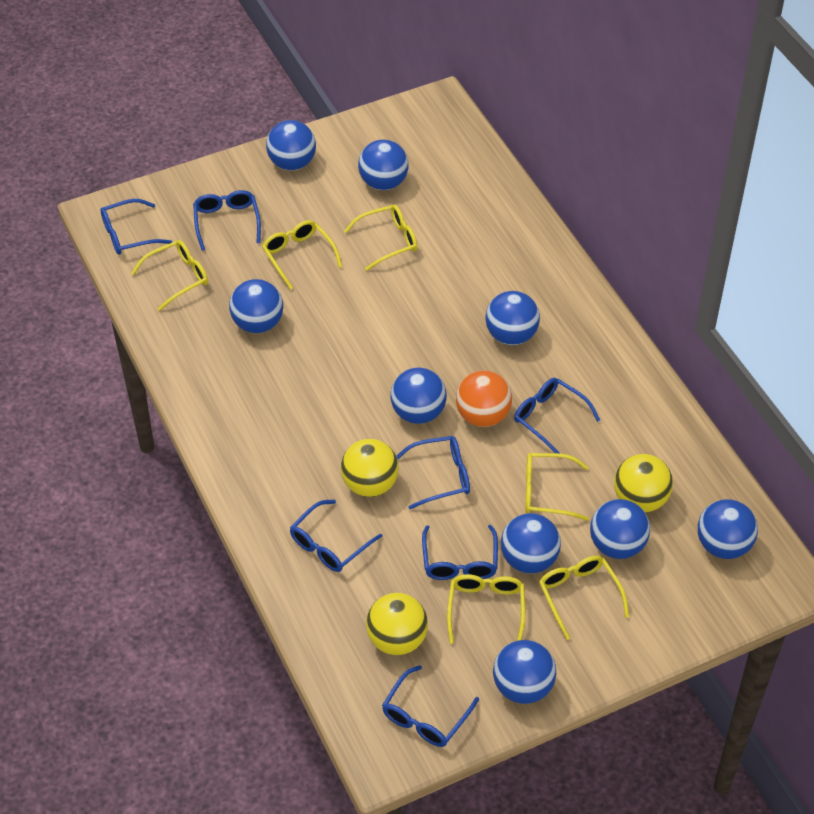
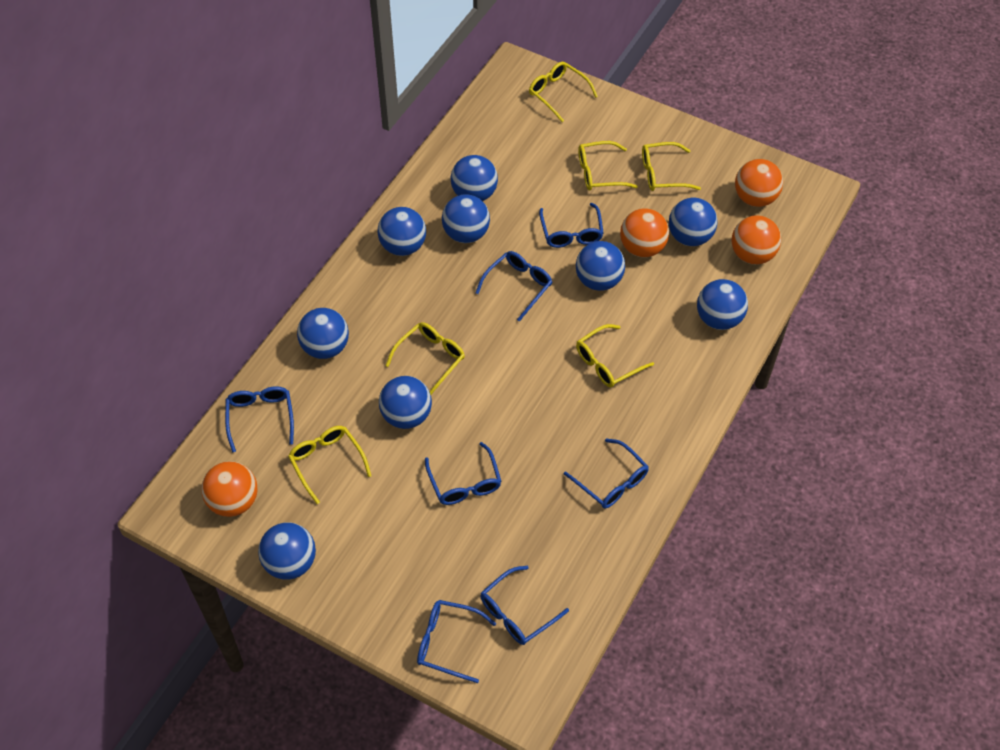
orange ball: [456,371,512,427] = 1 -> [201,461,257,517] [620,208,669,257] [732,215,781,265] [735,159,783,207] = 4
yellow ball: [341,439,399,497] [366,593,428,655] [614,454,673,512] = 3 -> none = 0

